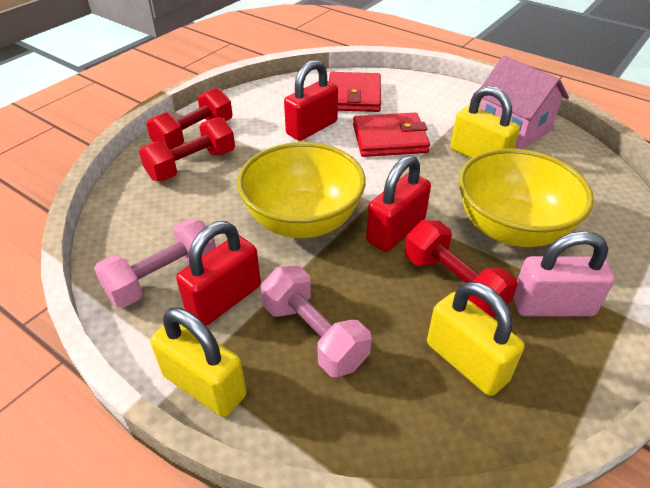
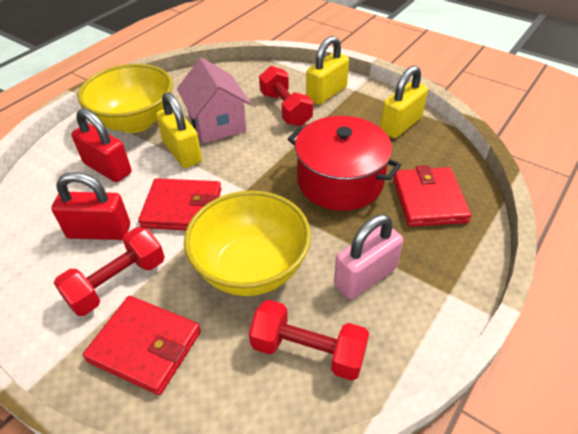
pink dumbbell: [94,219,216,308] [261,266,372,377] = 2 -> none = 0
red padlock: [176,221,261,326] [284,60,338,141] [366,155,431,252] = 3 -> [52,172,130,240] [71,108,132,182] = 2
red pot: none = 0 -> [288,116,401,211] = 1
red wallet: [329,72,381,112] [353,113,430,157] = 2 -> [83,296,201,395] [138,178,221,230] [393,165,471,227] = 3

